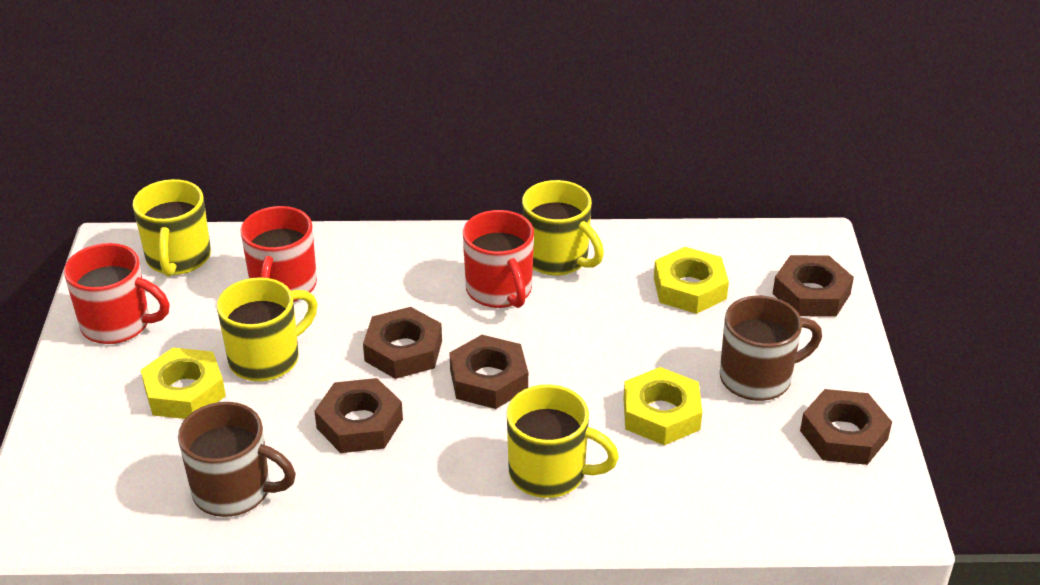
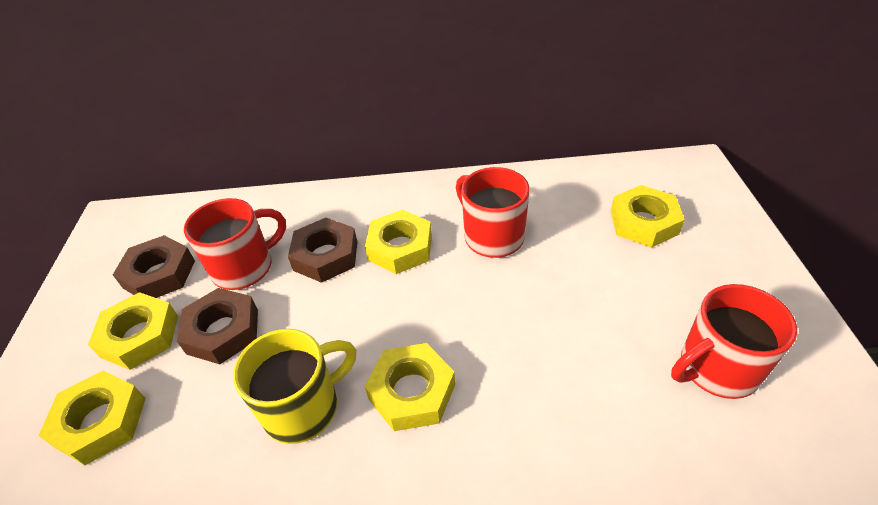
brown mug: [178,402,296,517] [720,295,822,401] = 2 -> none = 0
brown nut: [315,378,403,453] [363,307,442,379] [449,335,528,409] [773,255,854,317] [800,389,892,465] = 5 -> [113,235,195,298] [177,288,258,364] [288,218,357,283] = 3
yellow mug: [133,179,211,276] [217,277,317,381] [507,385,619,498] [522,180,604,276] = 4 -> [233,329,356,444] = 1
yellow nut: [141,348,226,419] [623,367,702,445] [654,247,729,314] = 3 -> [39,370,146,465] [88,292,178,370] [365,210,432,274] [365,343,455,431] [611,185,685,248] = 5

